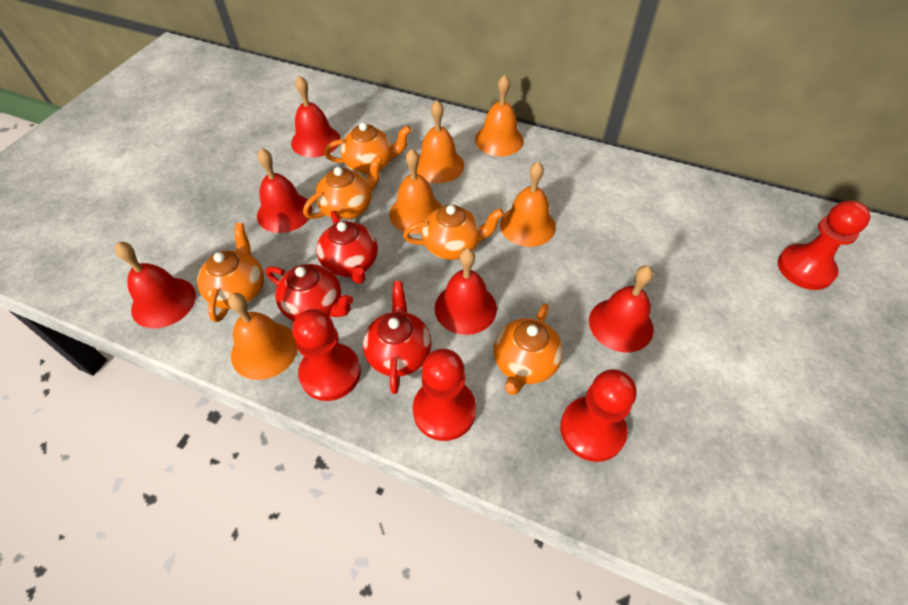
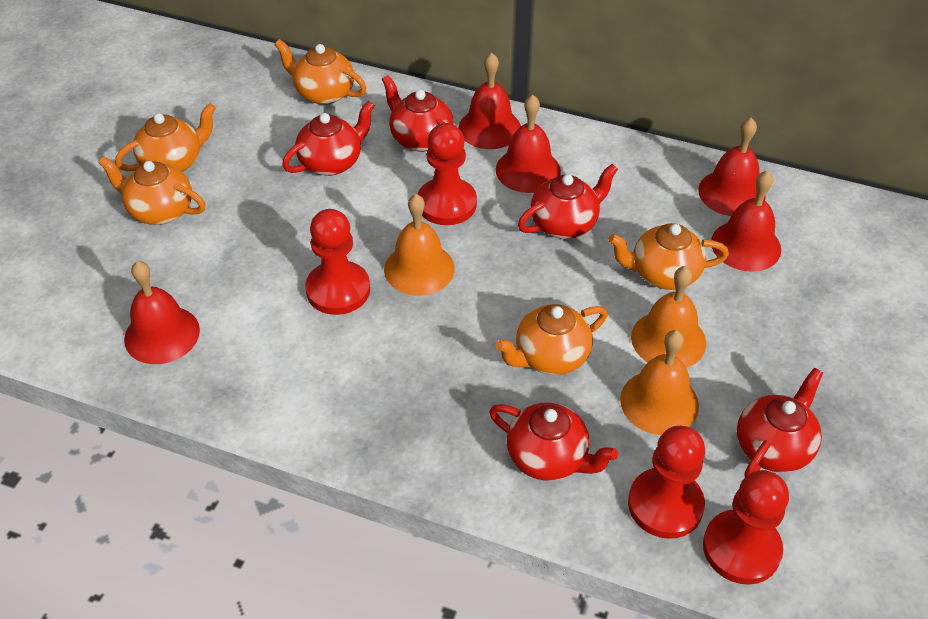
orange bell: [228,293,298,380] [389,149,442,234] [417,100,464,183] [475,75,524,156] [500,161,556,247] = 5 -> [384,194,455,296] [620,330,699,435] [631,266,706,368] = 3
red teapot: [266,264,353,321] [316,211,378,284] [363,281,432,394] = 3 -> [282,101,375,176] [382,75,453,152] [489,403,618,481] [518,164,618,239] [737,368,823,477] = 5

